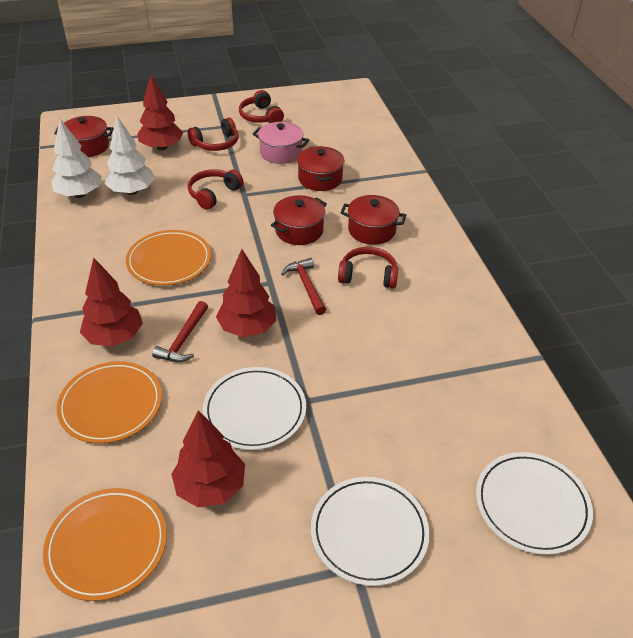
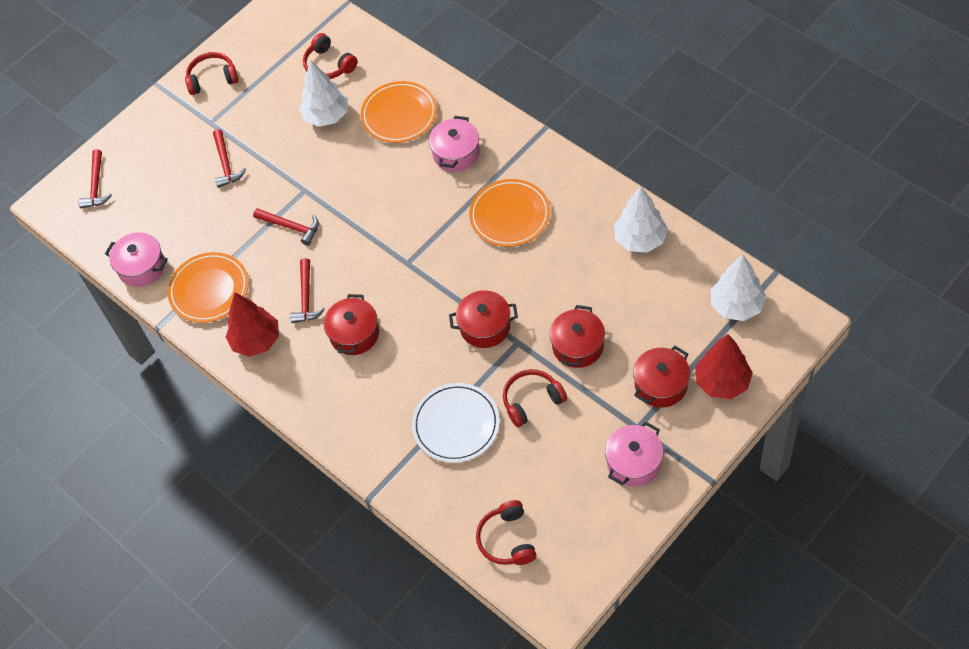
pink pot: [253,122,309,164] = 1 -> [105,232,168,287] [429,116,480,172] [605,421,664,487] = 3
red hammer: [152,301,208,362] [281,258,326,315] = 2 -> [79,149,112,208] [213,129,246,188] [253,208,319,246] [290,258,325,323] = 4
red tree: [80,258,143,347] [138,74,183,151] [171,410,245,507] [216,249,276,337] = 4 -> [226,292,279,357] [695,334,753,399] = 2
white plate: [203,367,306,450] [311,477,430,586] [476,452,593,555] = 3 -> [412,383,500,463] = 1
white tree: [51,119,102,198] [105,116,155,195] = 2 -> [299,60,348,127] [614,186,668,253] [711,254,766,321] = 3

